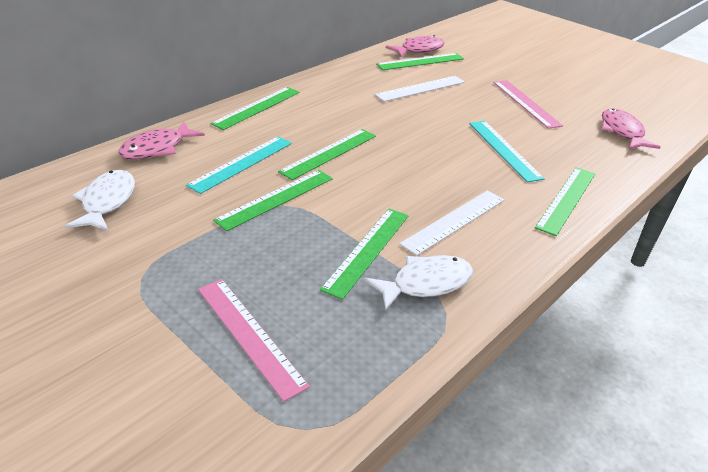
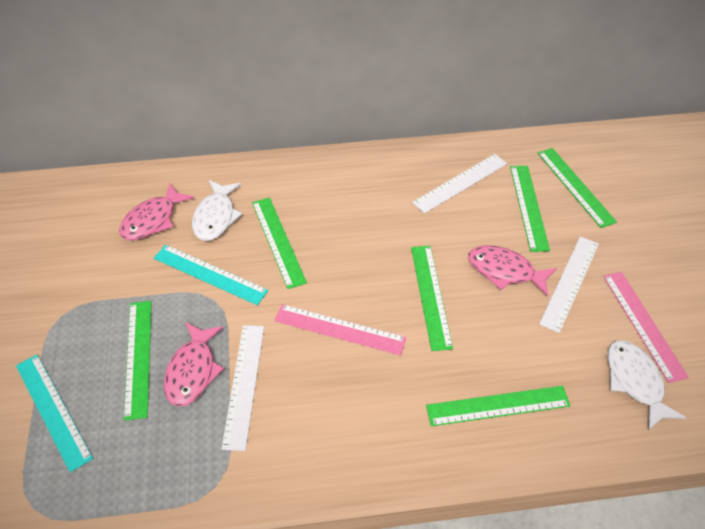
white ruler: [375,76,465,102] [399,190,504,256] = 2 -> [222,325,264,451] [412,154,507,214] [539,236,599,333] = 3

